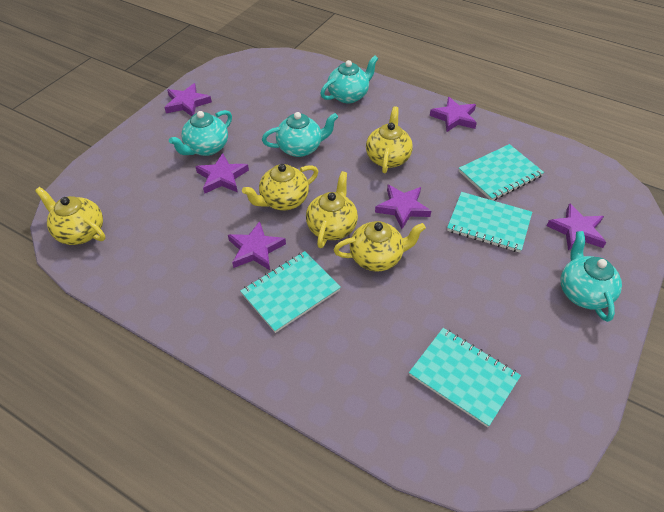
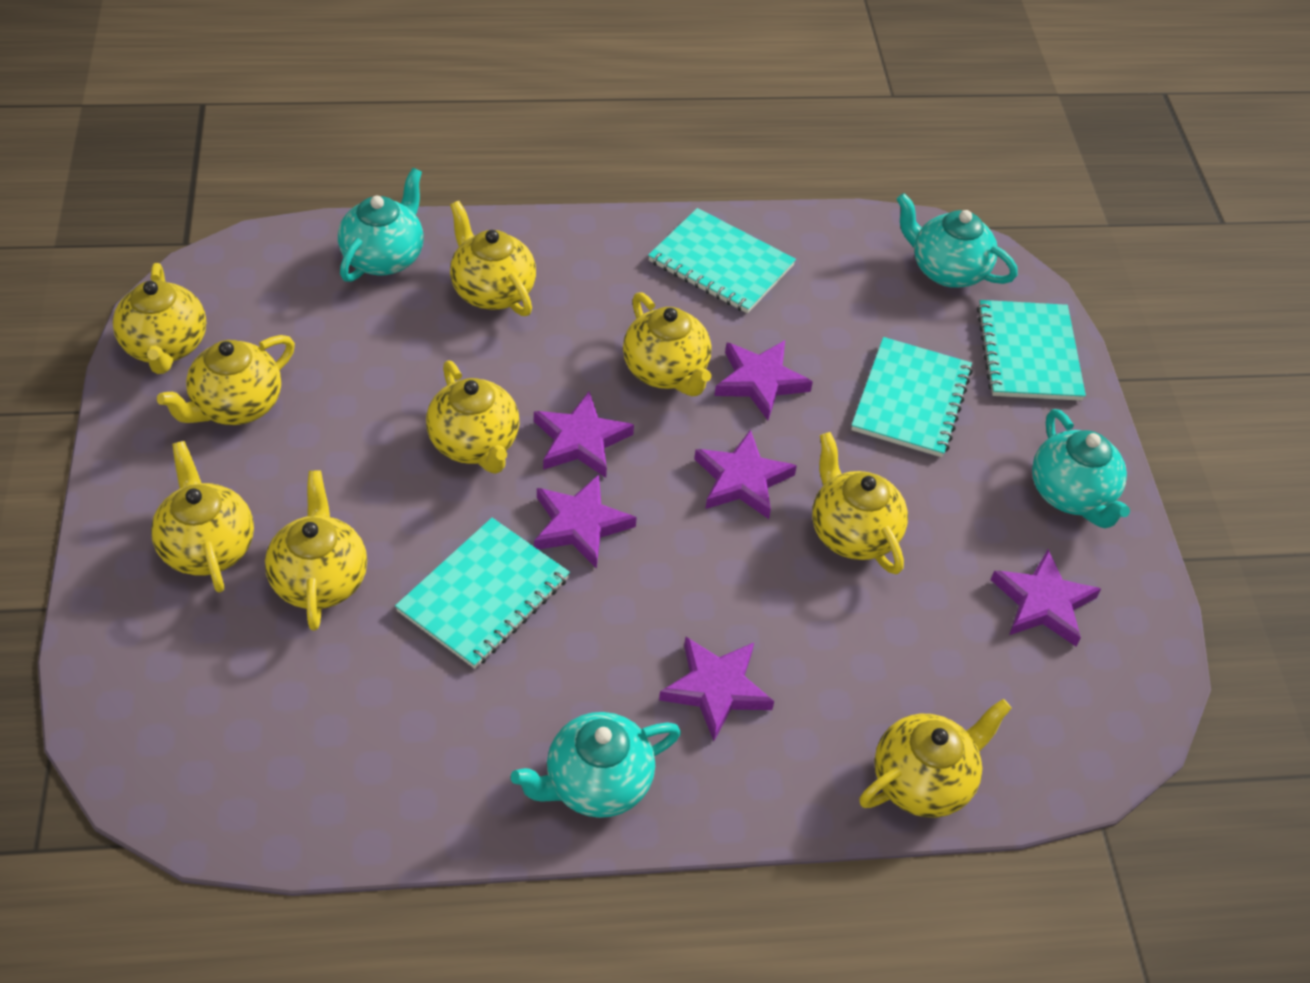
yellow teapot: [35,187,106,245] [242,164,318,211] [306,171,358,248] [334,221,426,272] [366,106,413,173] = 5 -> [113,263,206,374] [151,441,254,593] [157,335,295,425] [265,470,367,631] [426,361,520,474] [450,201,536,316] [623,292,711,396] [812,432,908,575] [859,699,1012,818] = 9

